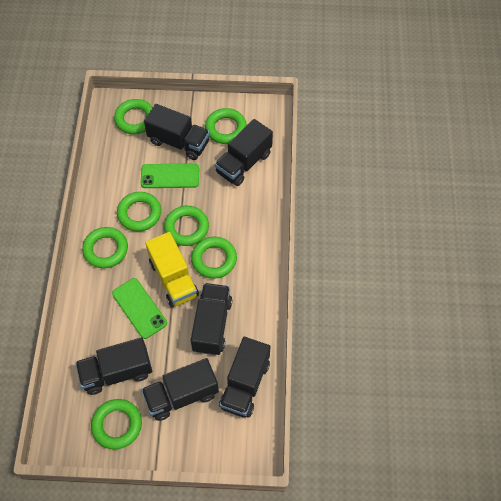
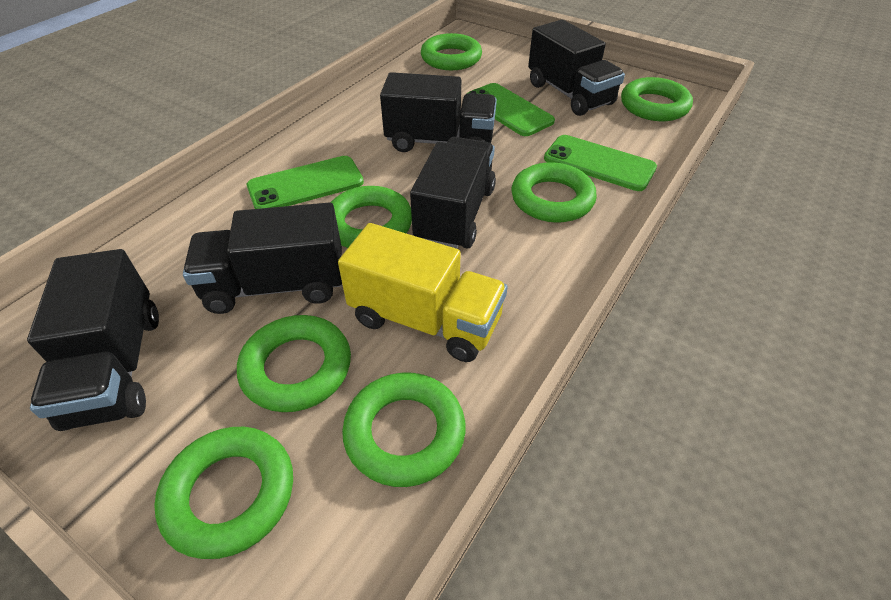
black truck: [75,337,152,395] [141,358,219,421] [144,104,210,160] [191,283,232,355] [215,119,273,186] [219,337,271,418] = 6 -> [27,249,159,431] [183,202,342,314] [380,72,497,152] [410,137,496,249] [528,20,625,116] = 5
green phone: [112,278,167,339] [141,163,199,188] = 2 -> [247,156,364,209] [468,83,555,136] [544,135,657,191] = 3

